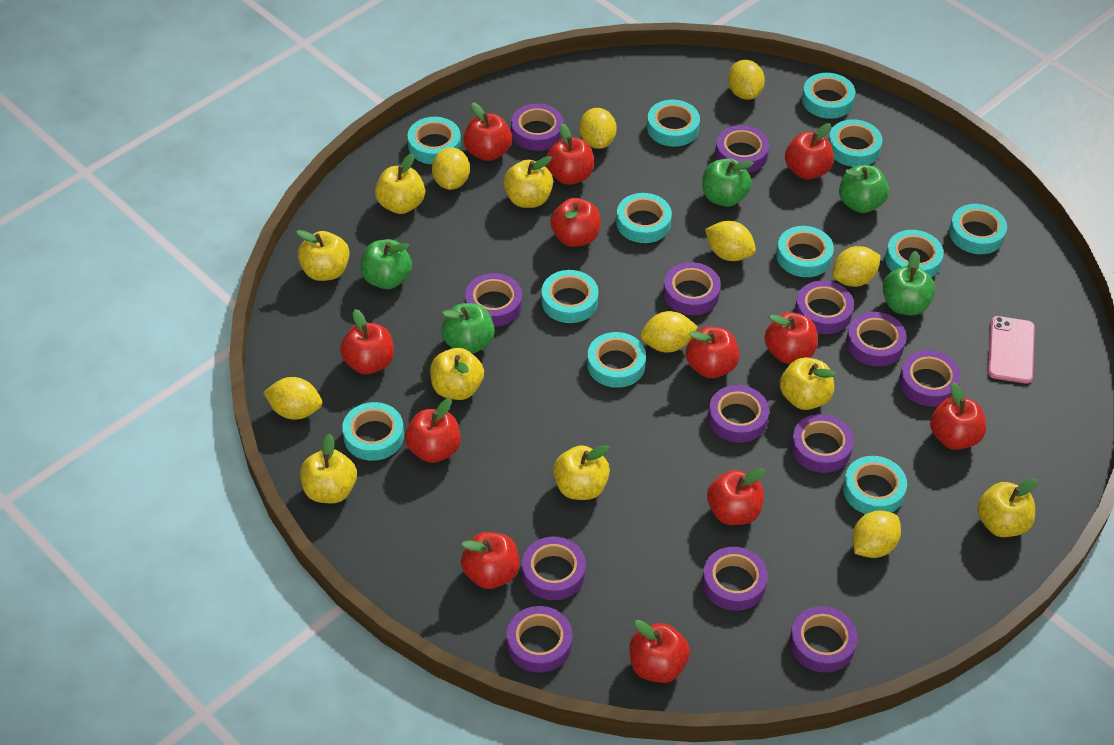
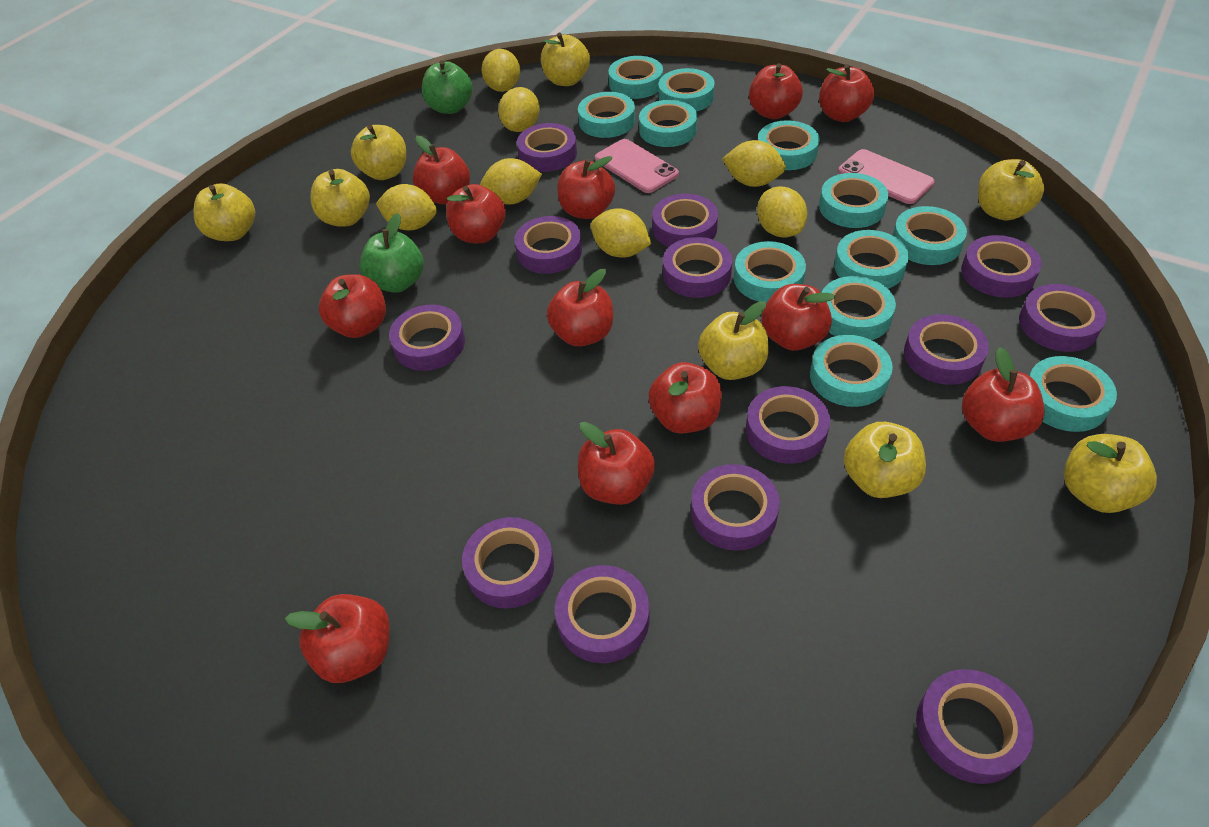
green apple: [360,239,412,289] [441,303,495,354] [702,158,753,207] [839,165,889,213] [883,251,935,315] = 5 -> [360,213,424,293] [422,60,473,114] = 2
pink phone: [988,316,1035,384] = 1 -> [595,139,679,193] [838,149,934,204] = 2
yellow lemon: [263,377,322,420] [432,147,470,190] [579,108,617,149] [641,311,698,353] [705,221,756,261] [728,60,765,100] [832,246,881,287] [852,510,901,558] = 8 -> [376,184,437,231] [480,158,542,204] [482,49,520,92] [498,87,540,132] [591,208,651,258] [722,140,786,187] [757,186,808,237] = 7

